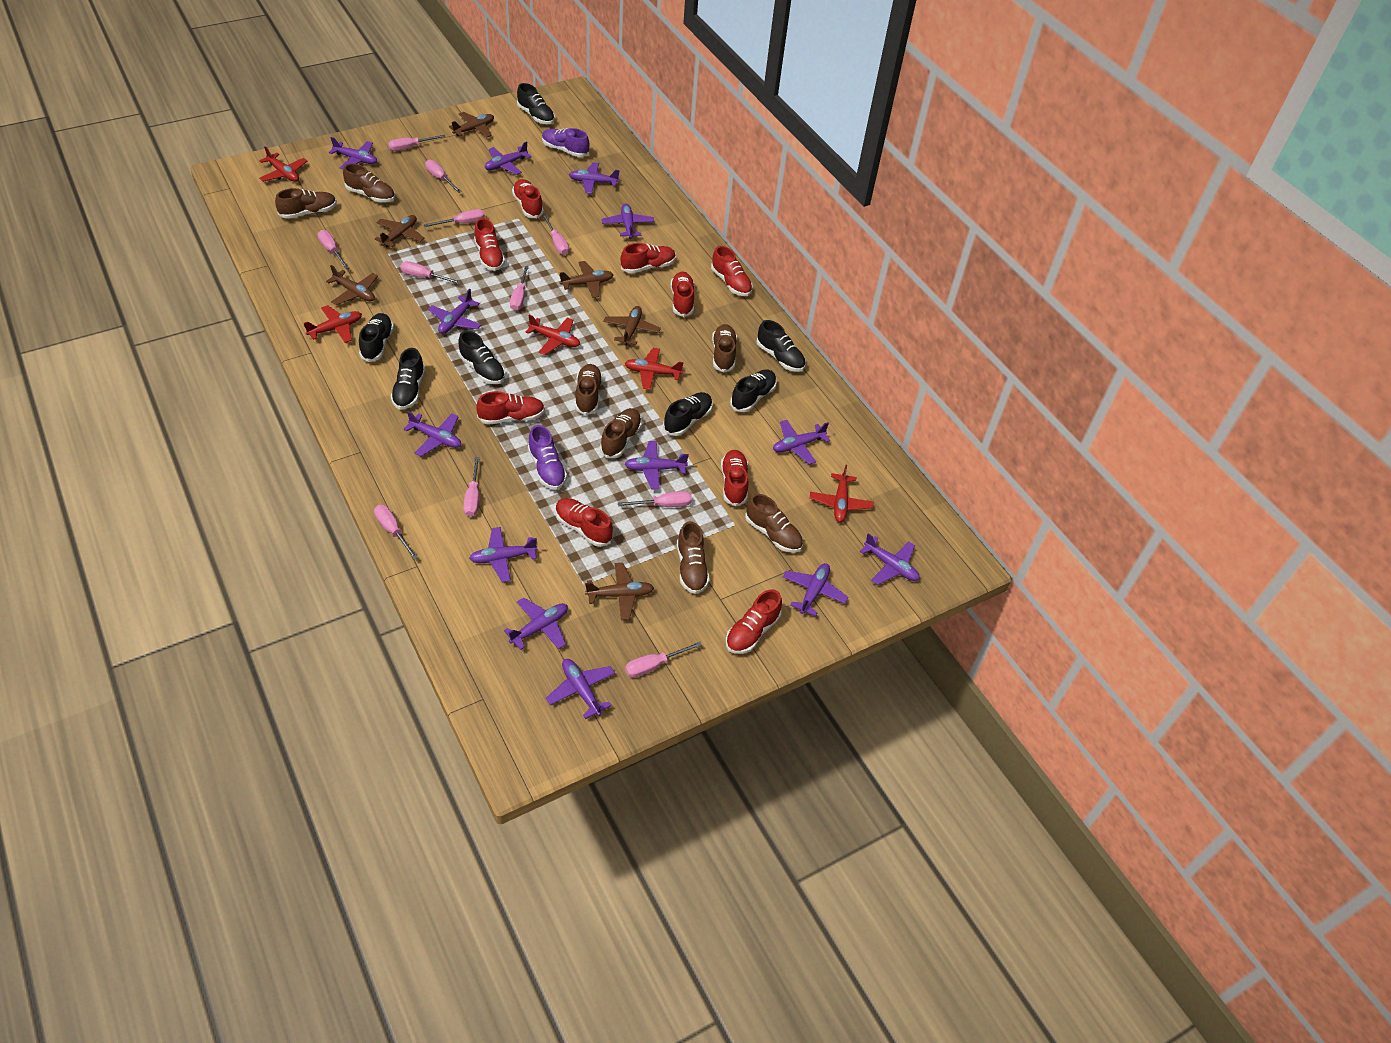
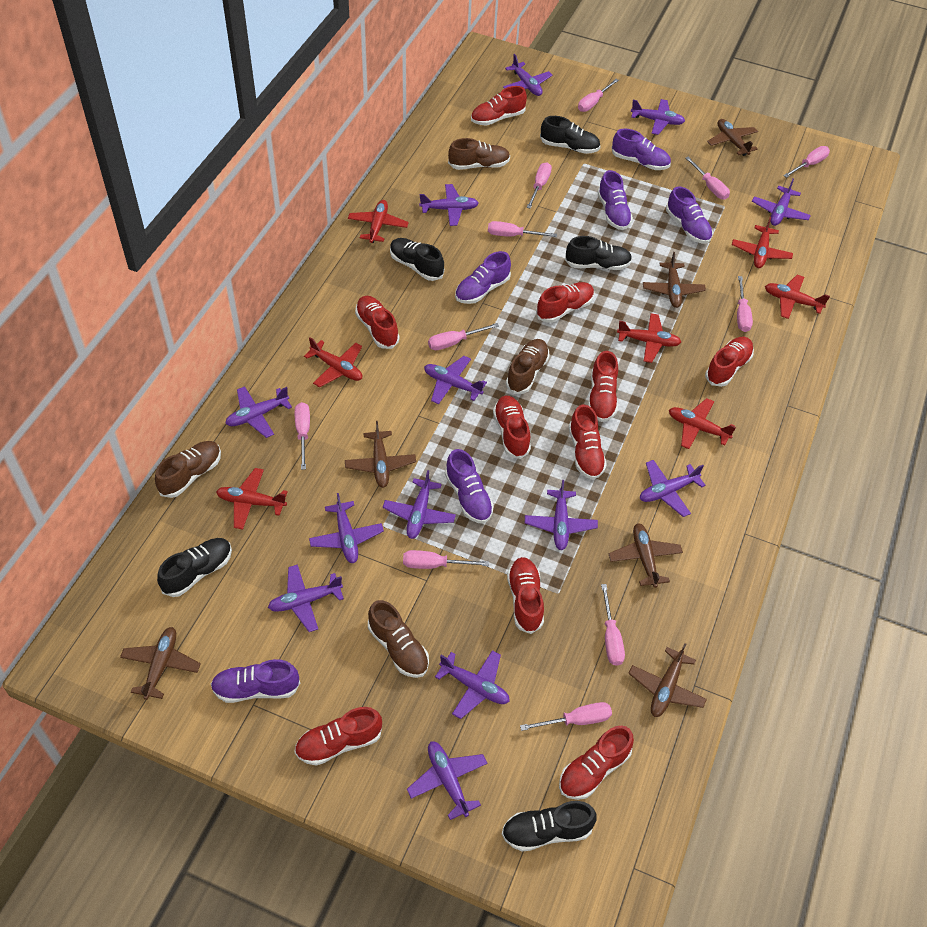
black shoe: [359,313,394,362] [391,348,425,410] [458,331,505,384] [517,83,555,124] [663,392,713,436] [730,370,777,412] [756,320,806,372] = 7 -> [157,538,232,597] [390,238,444,281] [502,801,597,851] [540,116,601,154] [565,236,632,270] = 5
brown shoe: [275,188,337,219] [343,163,395,203] [575,364,603,415] [600,408,642,458] [677,521,710,594] [712,324,737,372] [745,494,803,553] = 7 -> [155,441,221,498] [368,600,429,678] [448,138,510,170] [506,339,550,394] = 4
purple shoe: [528,425,567,490] [542,128,589,157] = 2 -> [211,659,300,703] [445,449,494,523] [455,251,511,304] [597,170,633,230] [612,129,671,170] [666,186,713,244] = 6
red plane: [259,146,307,182] [304,305,362,343] [525,315,580,355] [625,348,684,390] [810,465,874,522] = 5 -> [216,468,288,530] [304,337,362,388] [348,200,409,243] [617,313,681,363] [669,398,736,449] [732,217,793,268] [765,275,830,319] = 7
red shoe: [474,218,505,271] [476,391,545,425] [512,179,544,218] [555,498,613,547] [621,243,676,273] [670,272,694,317] [711,246,753,296] [721,450,749,506] [726,589,782,654] = 9 -> [294,707,382,765] [355,296,399,349] [471,86,527,126] [493,395,531,459] [507,557,544,634] [536,282,594,323] [559,725,634,800] [569,404,607,480] [588,351,618,422] [705,337,754,387] = 10

